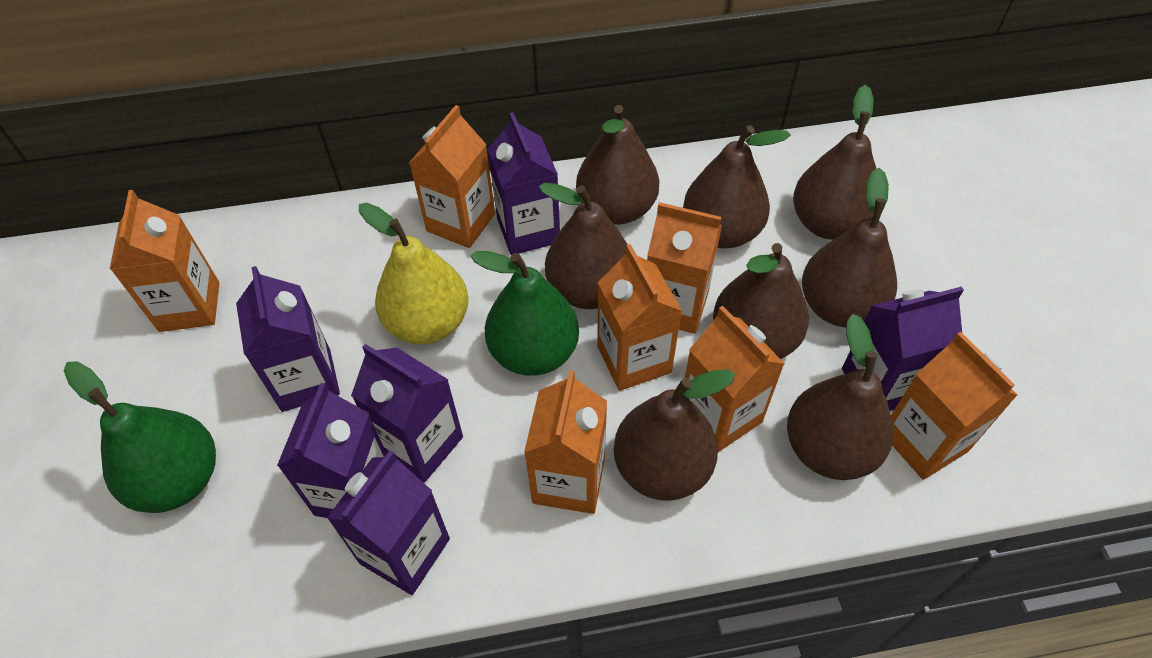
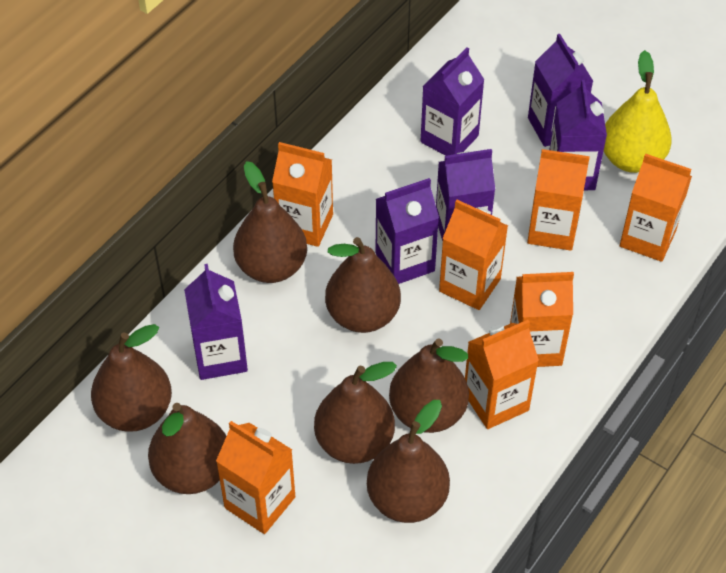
brown pear: [539,183,628,309] [576,105,659,225] [614,369,735,501] [683,125,791,248] [713,243,809,359] [787,314,893,480] [793,85,876,240] [802,168,897,327] = 8 -> [91,324,172,432] [148,403,226,494] [233,161,307,283] [314,362,397,464] [325,237,401,333] [367,400,450,523] [389,338,469,433] = 7
green pear: [64,361,216,513] [471,251,579,376] = 2 -> none = 0

